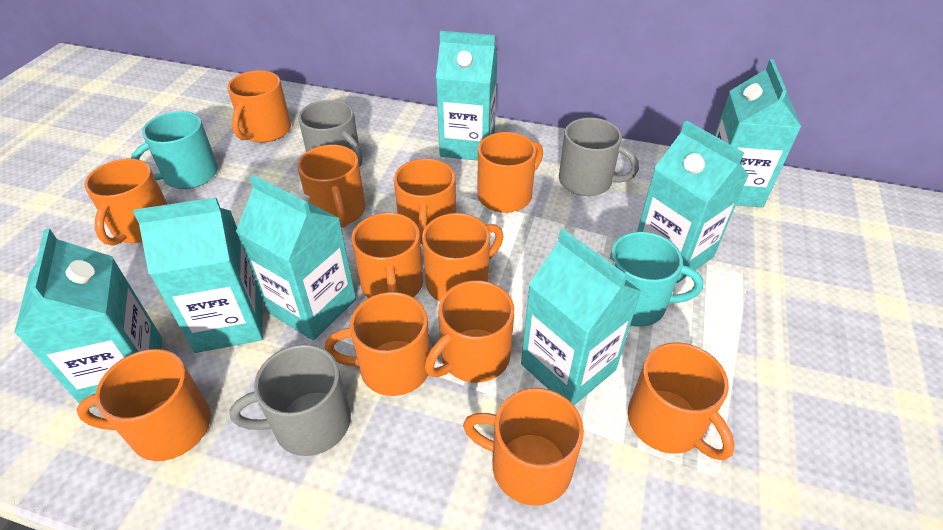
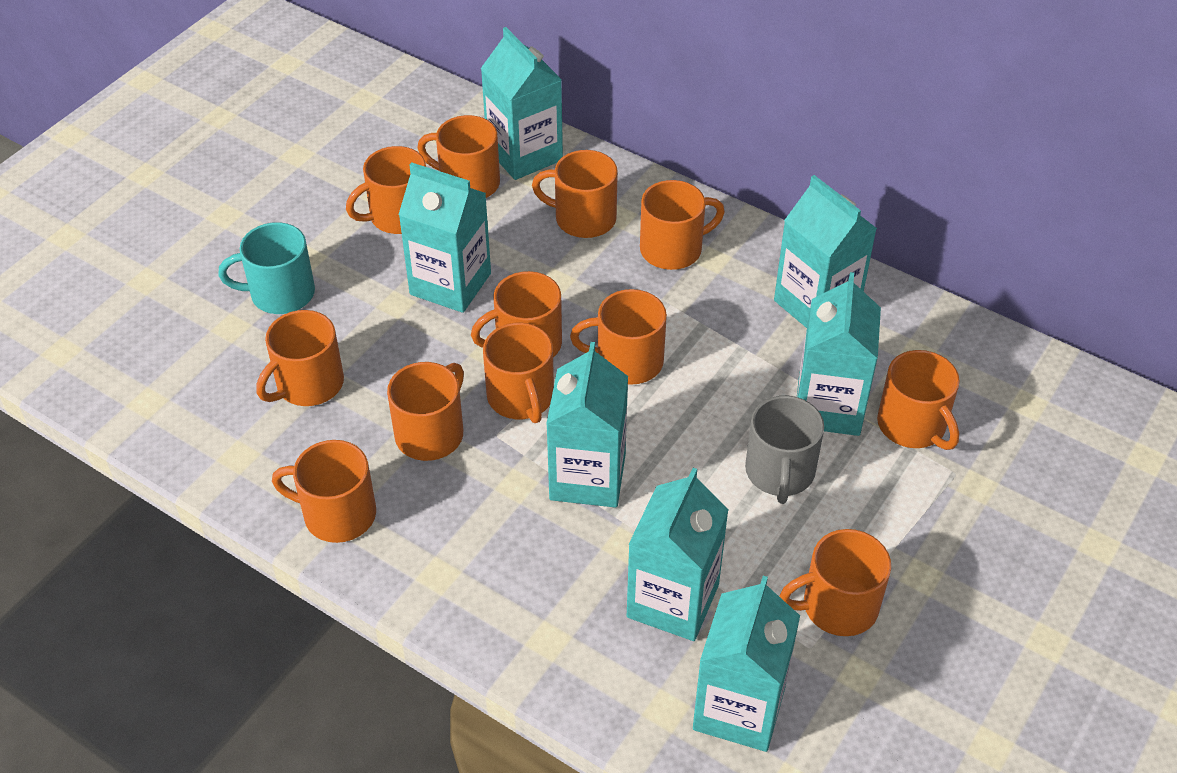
grey mug: [230,344,351,456] [298,100,363,168] [559,118,639,196] = 3 -> [745,396,824,504] = 1
turquoise mug: [131,111,218,189] [610,232,703,327] = 2 -> [218,222,315,314] = 1

